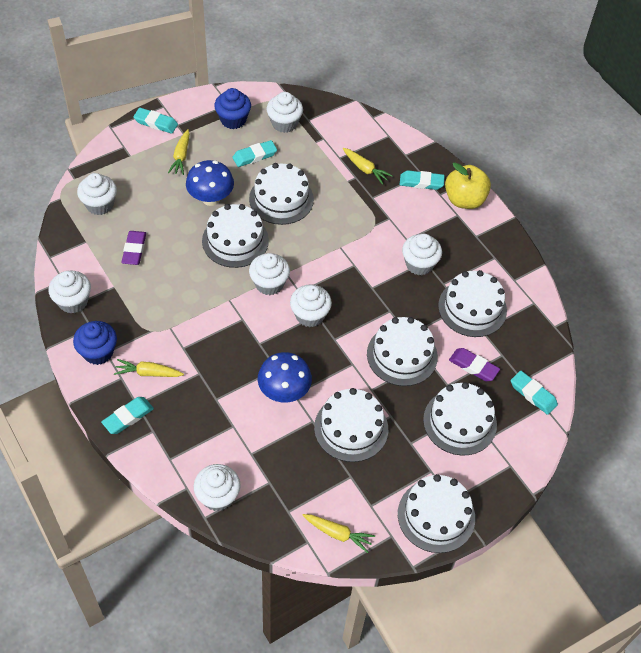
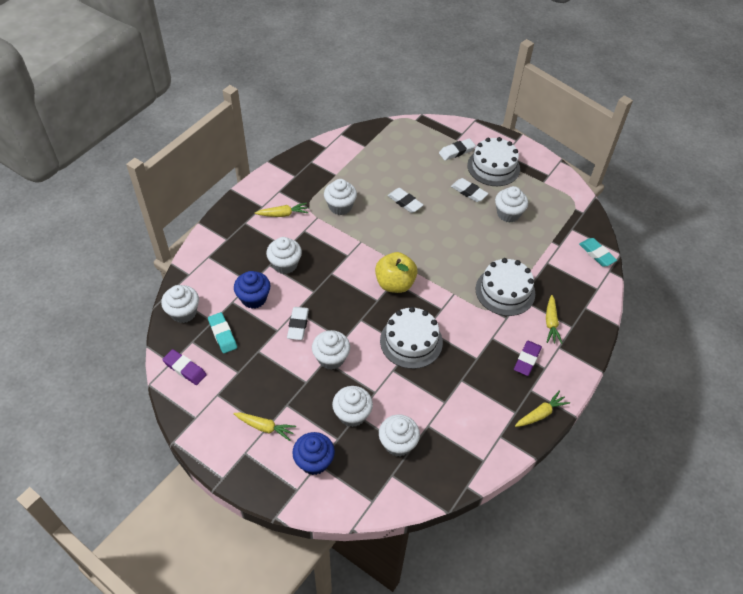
blue mushroom: [186,160,234,206] [258,352,312,403] = 2 -> none = 0
turquoise eraser: [101,397,154,434] [133,108,178,134] [232,140,277,167] [399,170,445,190] [511,371,558,415] = 5 -> [208,312,237,353] [579,238,617,267] = 2
white cake: [202,204,269,268] [249,163,314,225] [314,388,388,462] [367,317,438,386] [398,474,475,553] [423,382,497,456] [438,270,507,337] = 7 -> [380,307,443,369] [467,137,520,186] [476,258,535,316] = 3
white eraser: none = 0 -> [287,307,309,340] [388,188,423,213] [439,138,476,160] [451,178,489,202] = 4

